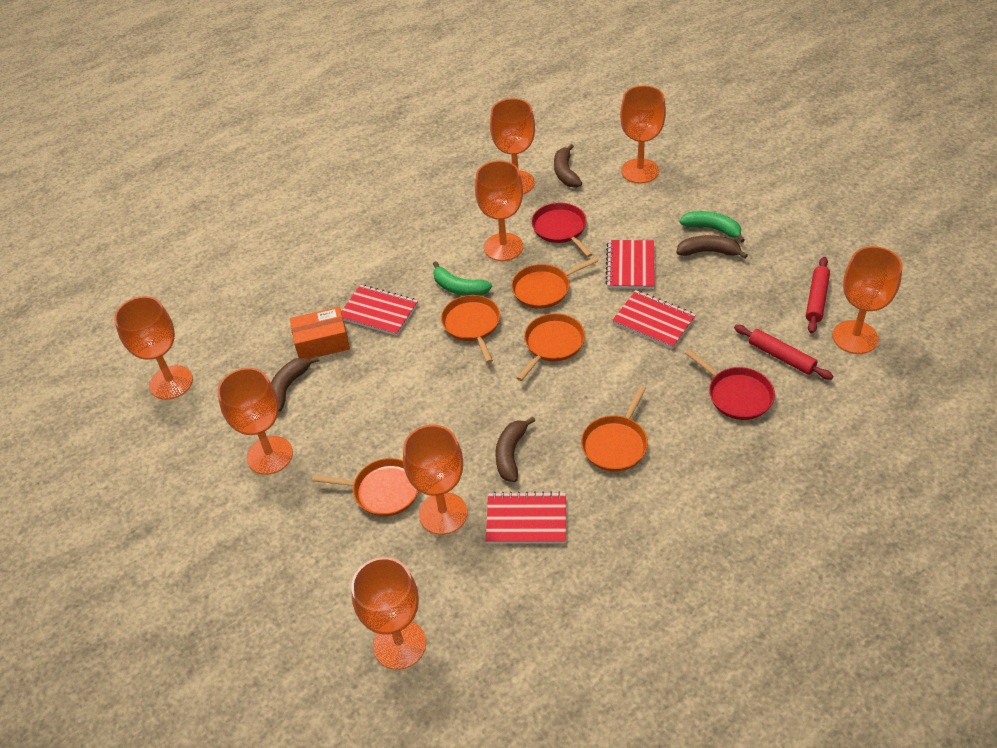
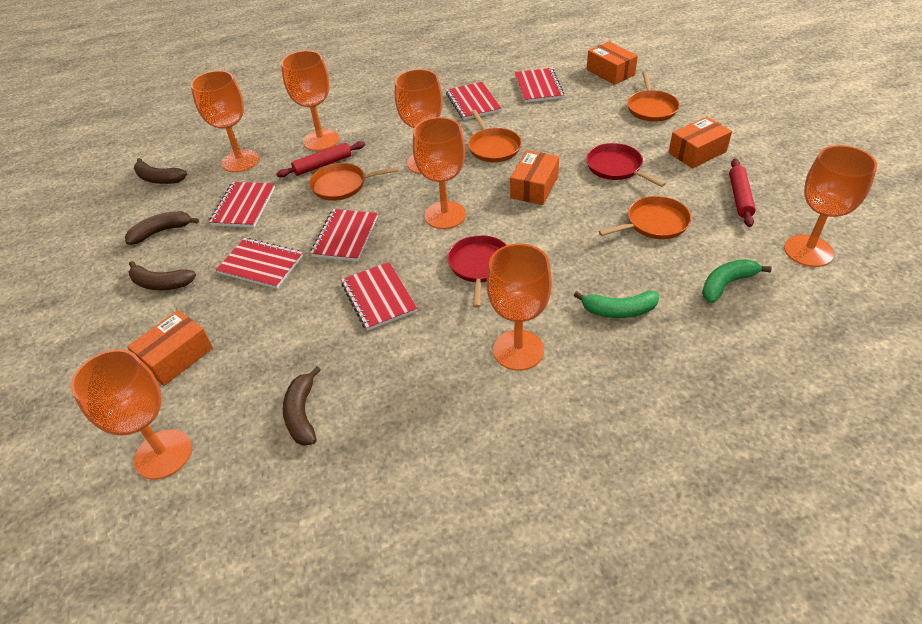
orange box: [290,307,350,359] = 1 -> [127,310,213,386] [510,150,559,205] [587,41,638,85] [668,117,732,168] = 4
orange goblet: [114,296,193,400] [217,368,293,475] [351,557,426,670] [403,425,468,535] [475,161,523,261] [490,98,535,194] [620,85,666,184] [833,246,903,354] = 8 -> [71,349,192,480] [191,71,259,173] [281,50,339,151] [395,69,443,174] [413,117,466,229] [487,243,552,371] [784,145,877,267] = 7
orange pan: [312,458,419,516] [441,295,500,363] [511,257,598,309] [517,313,585,381] [581,386,648,471] = 5 -> [309,163,398,201] [468,110,522,162] [598,196,691,239] [627,71,680,122] = 4
red notebook: [341,285,418,336] [486,492,566,544] [605,240,655,289] [612,290,696,349] = 4 -> [209,182,275,227] [216,238,303,289] [310,209,378,261] [341,262,417,331] [446,82,501,120] [515,68,564,103] = 6

